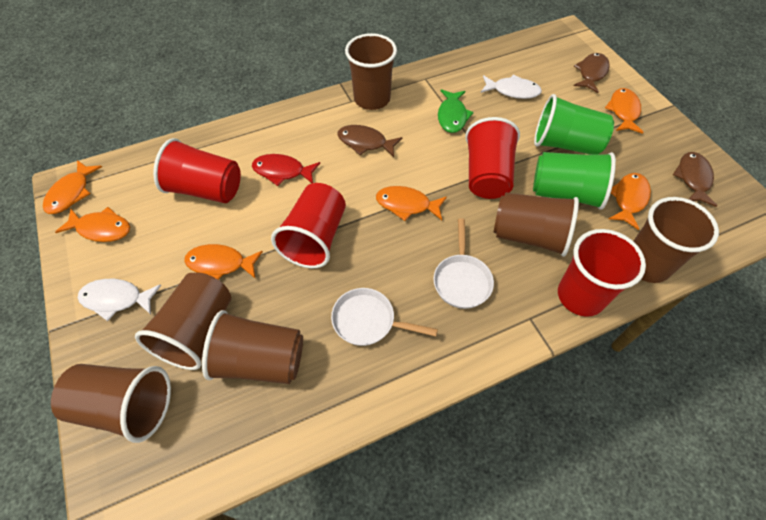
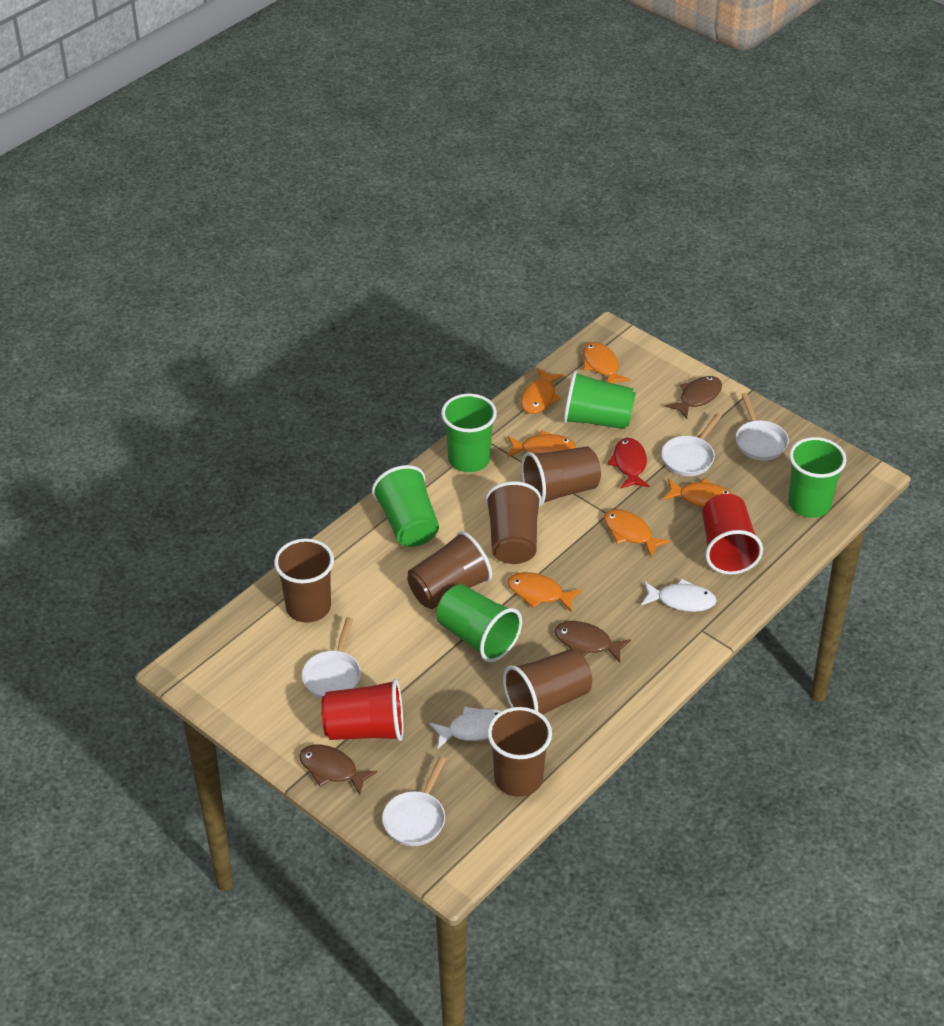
green cup: [533,152,616,210] [534,94,614,155] = 2 -> [372,465,439,547] [436,584,522,662] [441,394,497,472] [563,371,636,429] [788,437,847,518] = 5
green fish: [438,89,474,133] = 1 -> none = 0
red cup: [153,138,241,203] [271,183,346,268] [465,117,520,199] [558,229,646,317] = 4 -> [321,679,403,741] [702,494,763,575] = 2
white pan: [331,288,438,346] [433,218,494,309] = 2 -> [302,617,361,698] [382,756,446,846] [661,413,722,476] [736,393,789,460] = 4

